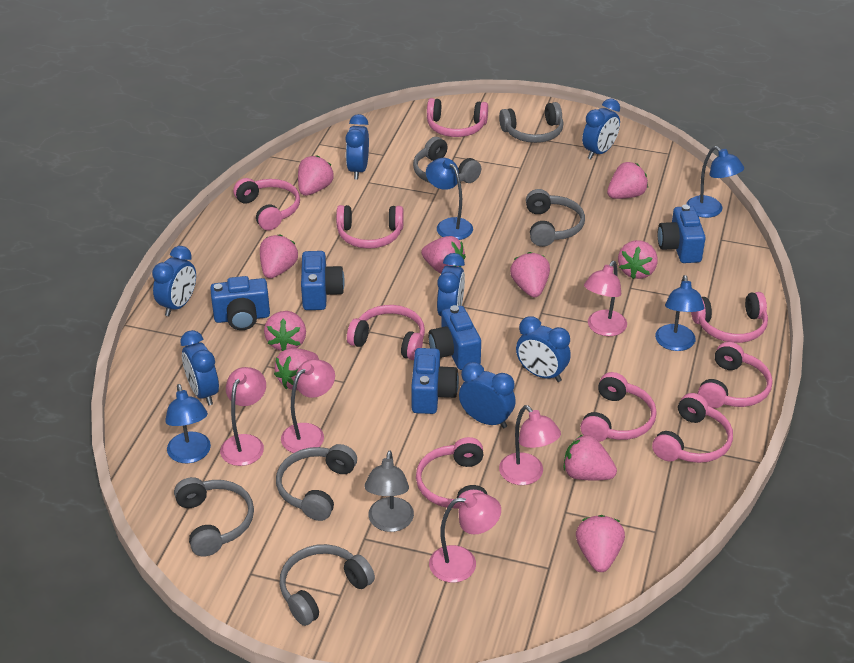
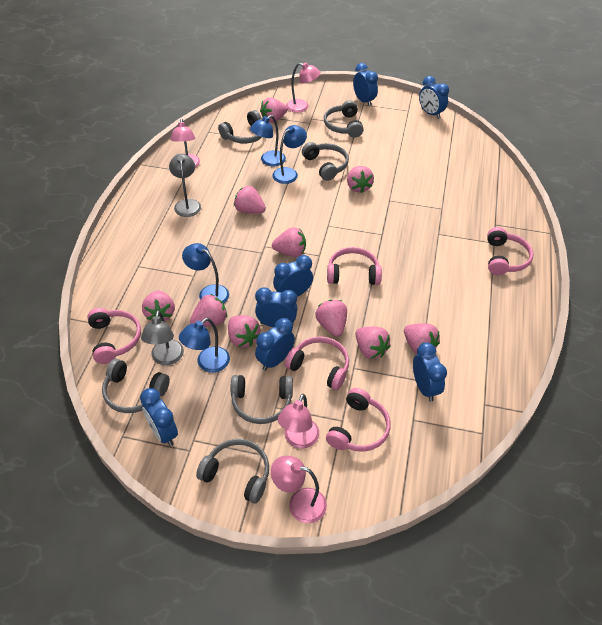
blue camera: [210,276,270,330] [301,251,345,310] [411,348,459,414] [428,305,481,370] [658,205,706,263] = 5 -> none = 0
grey lamp: [364,451,414,532] = 1 -> [141,310,184,365] [169,154,201,217] = 2
pink headphones: [233,178,300,230] [336,205,404,249] [347,305,425,360] [416,437,488,508] [427,98,488,137] [580,372,657,442] [652,393,733,463] [691,292,768,343] [698,342,773,408] = 9 -> [87,308,141,364] [285,336,349,390] [326,388,391,452] [327,247,382,285] [487,227,534,275] = 5
pink lamp: [220,367,266,466] [281,359,335,453] [429,493,501,583] [499,405,561,485] [584,261,627,336] = 5 -> [170,119,200,168] [271,456,327,523] [278,394,319,448] [286,62,320,113] = 4

